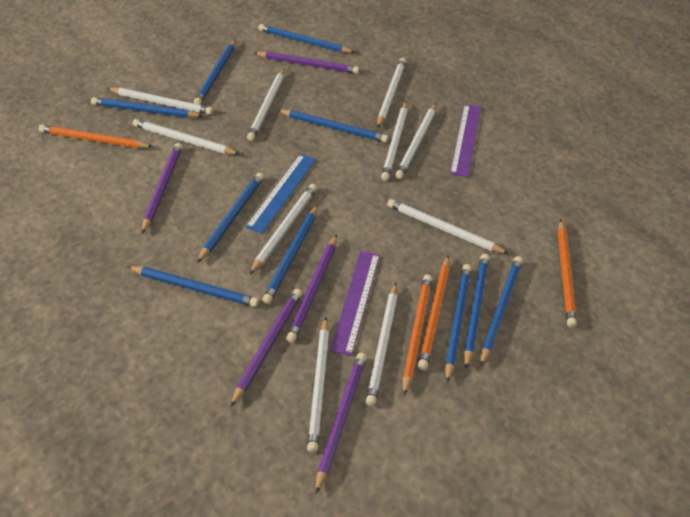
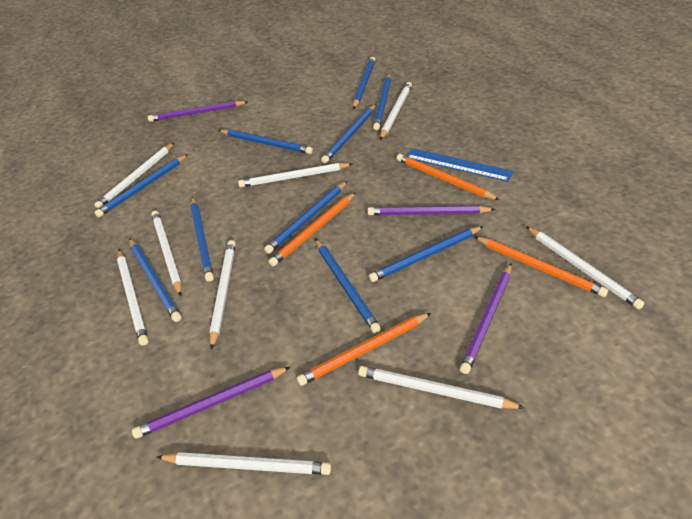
purple pencil: [142,143,182,234] [231,289,302,406] [254,51,359,74] [286,235,337,343] [315,353,367,494] = 5 -> [132,367,290,439] [148,101,248,122] [367,206,496,215] [460,263,512,374] = 4
purple ruler: [330,251,380,356] [450,104,481,177] = 2 -> none = 0
white pencil: [107,88,213,115] [133,119,239,155] [247,69,284,141] [250,184,317,274] [307,318,329,453] [366,283,398,406] [377,58,406,128] [381,101,408,181] [387,199,509,254] [395,104,436,179] = 10 -> [94,143,174,209] [117,249,149,346] [151,211,182,296] [157,452,331,475] [210,240,236,350] [238,163,352,187] [358,366,525,409] [380,82,412,140] [526,226,645,309] = 9

